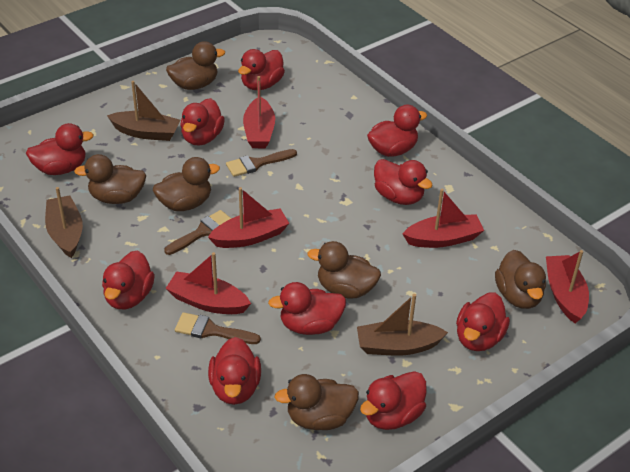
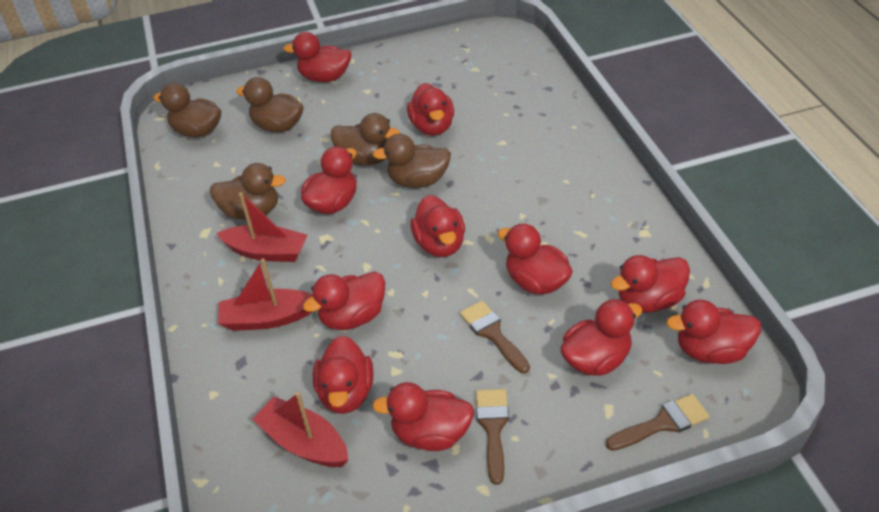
brown boat: [45,187,83,258] [107,81,181,141] [357,294,448,356] = 3 -> none = 0
brown duck: [74,154,146,204] [153,157,220,211] [166,41,225,90] [274,374,359,430] [308,241,381,299] [495,250,546,309] = 6 -> [153,83,221,137] [210,163,286,220] [236,77,304,132] [330,113,400,165] [372,134,451,188] = 5
red boat: [165,252,251,314] [208,187,289,248] [243,76,275,148] [403,189,484,248] [546,250,589,323] = 5 -> [216,192,308,262] [218,258,313,331] [252,392,348,467] = 3
red duck: [26,123,94,175] [102,250,155,309] [180,98,225,145] [208,337,261,405] [238,49,285,90] [268,282,346,335] [360,371,427,430] [367,105,427,157] [374,159,433,205] [456,293,510,351] = 10 -> [283,32,352,82] [301,146,357,214] [303,272,385,330] [313,335,373,414] [372,382,474,451] [407,83,454,136] [410,195,465,257] [497,224,573,295] [560,299,642,376] [610,255,690,313] [666,300,761,364] = 11

